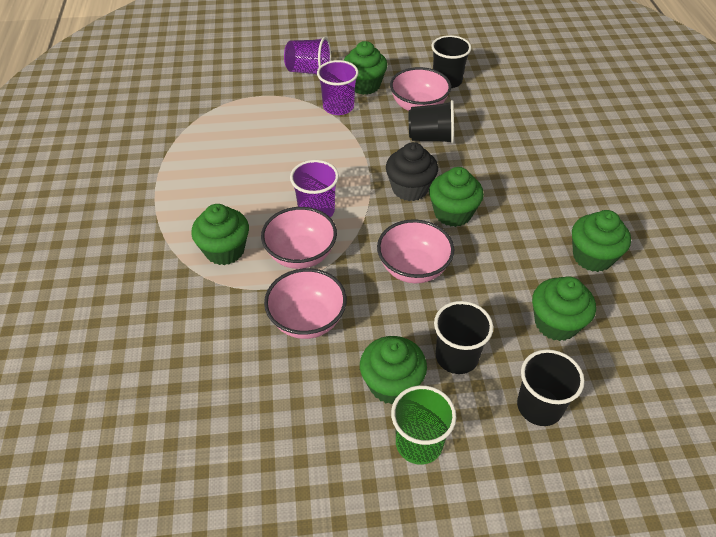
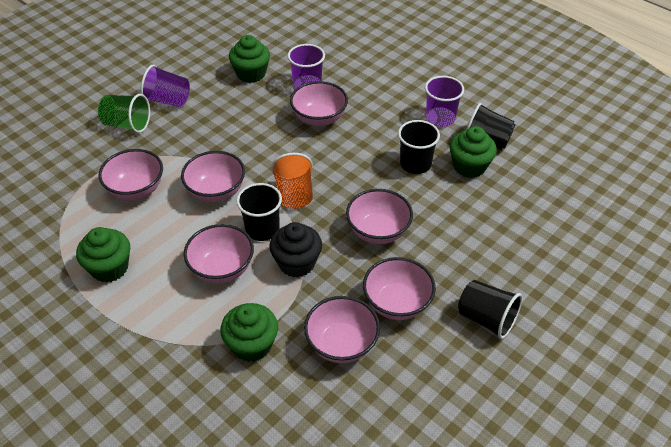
green cupcake: [191,204,249,265] [344,41,387,95] [360,336,427,404] [429,167,484,227] [532,276,596,341] [572,210,631,272] = 6 -> [76,227,130,283] [220,303,278,362] [229,35,270,83] [449,126,497,178] = 4
orange cup: none = 0 -> [271,153,313,209] = 1
pink bowl: [261,207,337,269] [264,268,347,339] [377,219,455,283] [390,67,451,111] = 4 -> [99,149,163,200] [181,151,245,202] [184,224,254,283] [290,81,348,126] [304,296,380,363] [346,189,413,244] [363,257,436,320] = 7

